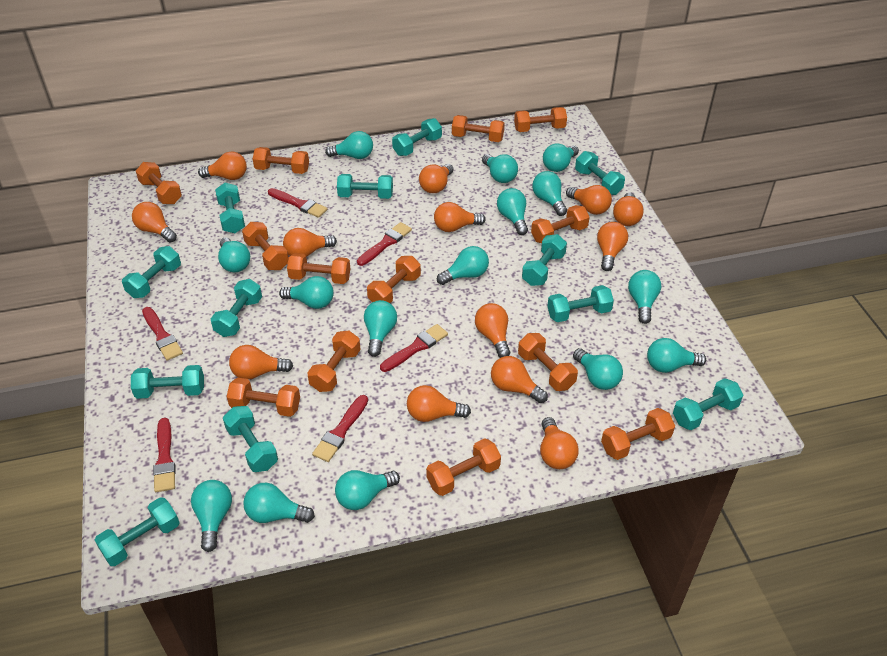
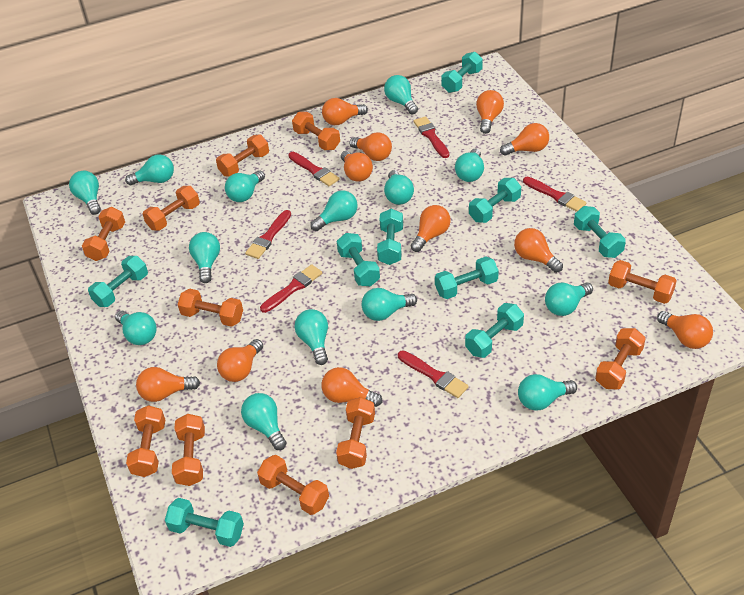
orange dumbbell: [136,162,182,204] [227,378,300,417] [242,222,289,270] [253,147,309,174] [287,253,350,284] [307,331,361,392] [367,256,421,303] [426,438,501,496] [452,115,505,142] [514,107,567,132] [518,333,578,391] [531,205,590,243] [601,408,675,460] = 13 -> [82,207,125,261] [126,405,165,477] [143,186,200,231] [172,414,205,486] [177,289,243,327] [216,135,269,176] [257,455,329,515] [292,112,340,150] [336,397,375,469] [595,328,646,389] [608,260,677,304] = 11
orange light bulb: [132,202,177,242] [198,151,247,180] [229,345,293,380] [283,228,337,257] [407,385,471,422] [419,164,454,193] [434,202,486,232] [475,303,510,358] [491,356,548,403] [540,417,579,469] [566,185,612,215] [597,222,628,271] [613,192,644,226] = 13 -> [136,367,200,402] [217,339,263,382] [321,367,382,407] [322,98,368,125] [341,151,373,182] [349,132,392,161] [411,205,451,252] [476,90,504,134] [500,123,549,156] [514,228,563,273] [657,311,713,349] = 11
turquoise dumbbell: [95,497,180,566] [122,246,181,298] [131,365,204,399] [211,279,262,337] [215,183,245,233] [223,406,278,472] [337,174,393,199] [392,118,442,156] [522,234,567,286] [547,285,614,322] [575,151,625,195] [673,378,743,430] = 12 -> [88,256,148,307] [165,498,244,547] [337,233,380,286] [377,209,403,265] [435,256,499,299] [441,52,483,93] [465,303,524,358] [469,178,521,223] [574,206,626,258] = 9
turquoise light bulb: [191,480,232,552] [218,237,250,272] [243,483,315,523] [279,276,334,309] [325,131,373,159] [335,470,400,510] [364,300,397,357] [437,246,489,285] [482,154,518,183] [497,188,528,235] [532,171,567,216] [543,144,579,172] [573,348,623,390] [628,270,661,324] [647,338,706,373] = 15 -> [69,171,101,215] [115,311,157,345] [125,154,174,185] [189,232,220,283] [225,170,265,202] [241,393,287,450] [294,309,328,365] [310,190,358,231] [362,288,417,321] [384,75,418,114] [384,170,414,205] [455,149,484,182] [518,374,577,411] [545,283,593,316] = 14

